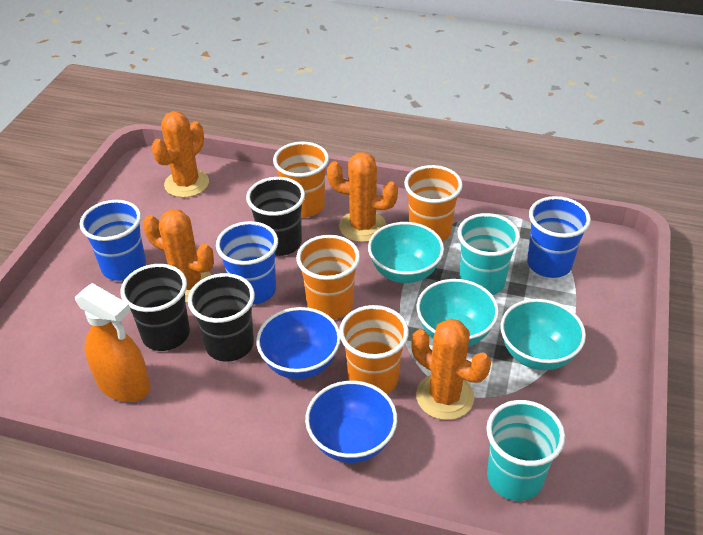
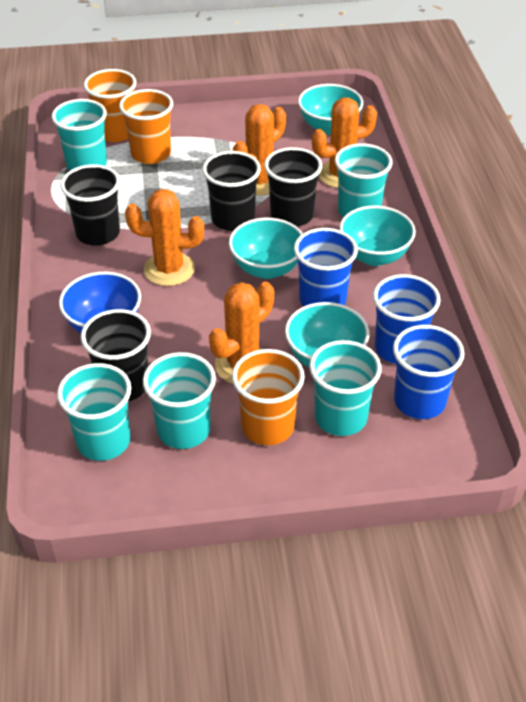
black cup: [120,264,190,351] [188,273,255,362] [246,177,305,256] = 3 -> [60,164,120,246] [81,309,151,401] [202,151,261,231] [264,147,322,227] = 4
blue bowl: [256,307,341,379] [305,381,397,463] = 2 -> [59,272,141,333] = 1
orange cup: [273,142,329,217] [296,235,360,319] [339,305,409,394] [404,165,463,241] = 4 -> [84,69,136,142] [119,89,173,164] [232,349,305,445] = 3
orange spray bottle: [75,283,151,402] = 1 -> none = 0
turquoise bowl: [368,222,444,283] [417,279,499,346] [500,299,586,370] = 3 -> [229,218,303,279] [285,302,369,367] [298,84,363,135] [339,206,416,266] = 4
turquoise cup: [457,213,520,295] [486,400,565,501] = 2 -> [52,99,107,170] [57,363,131,461] [143,352,216,449] [309,340,381,436] [335,143,393,217] = 5

